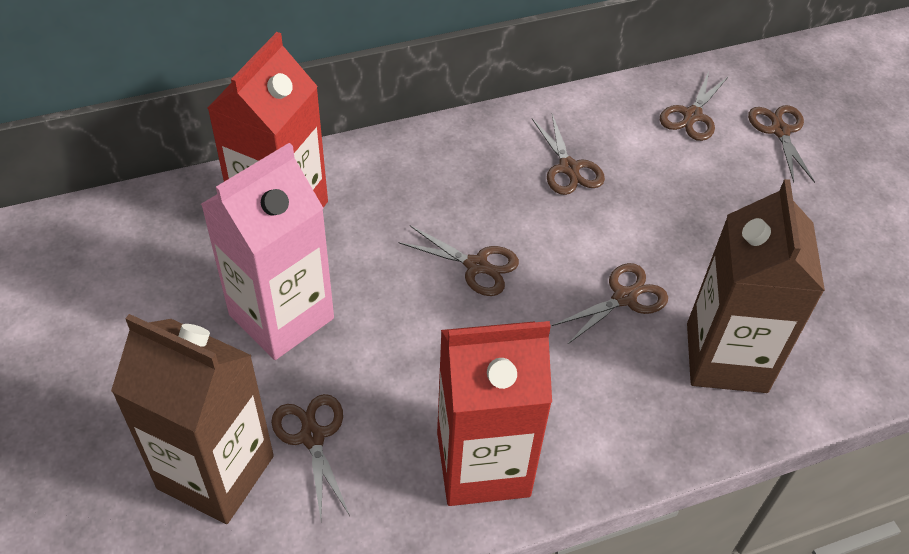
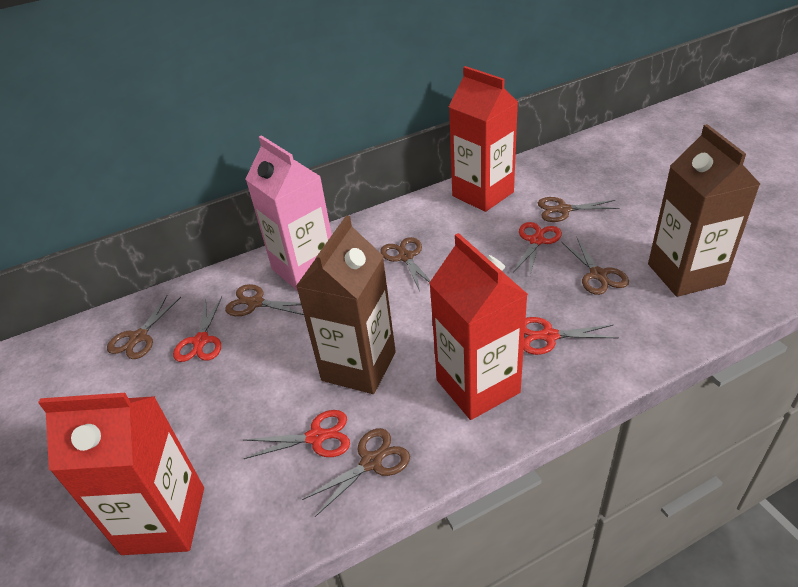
red carton: [208,32,328,208] [437,321,552,506] = 2 -> [38,393,204,555] [429,233,528,420] [449,66,518,212] = 3
red scissors: none = 0 -> [173,297,222,362] [243,410,350,459] [513,222,562,275] [524,317,618,355] = 4

